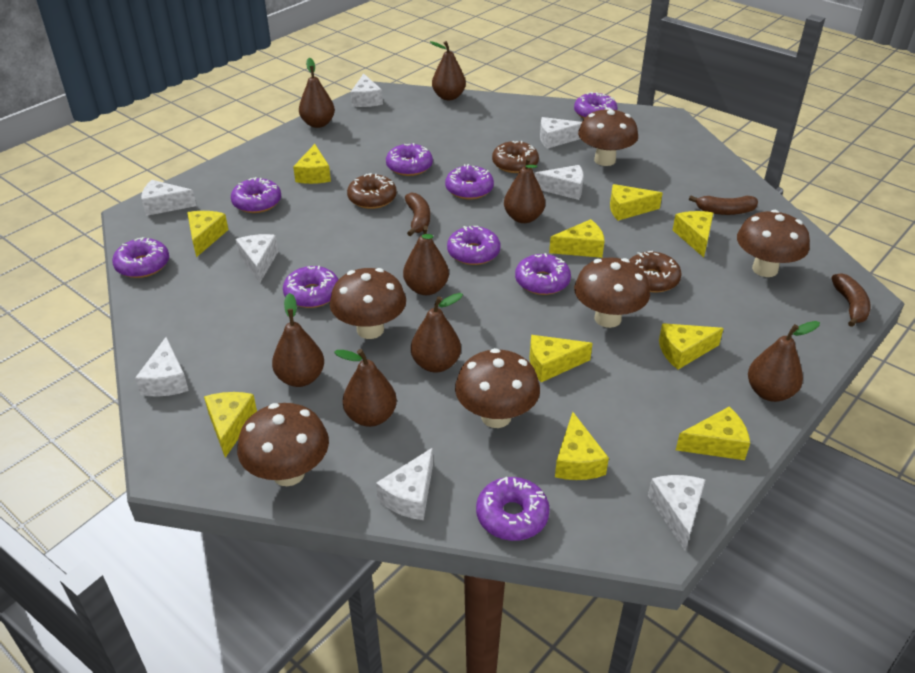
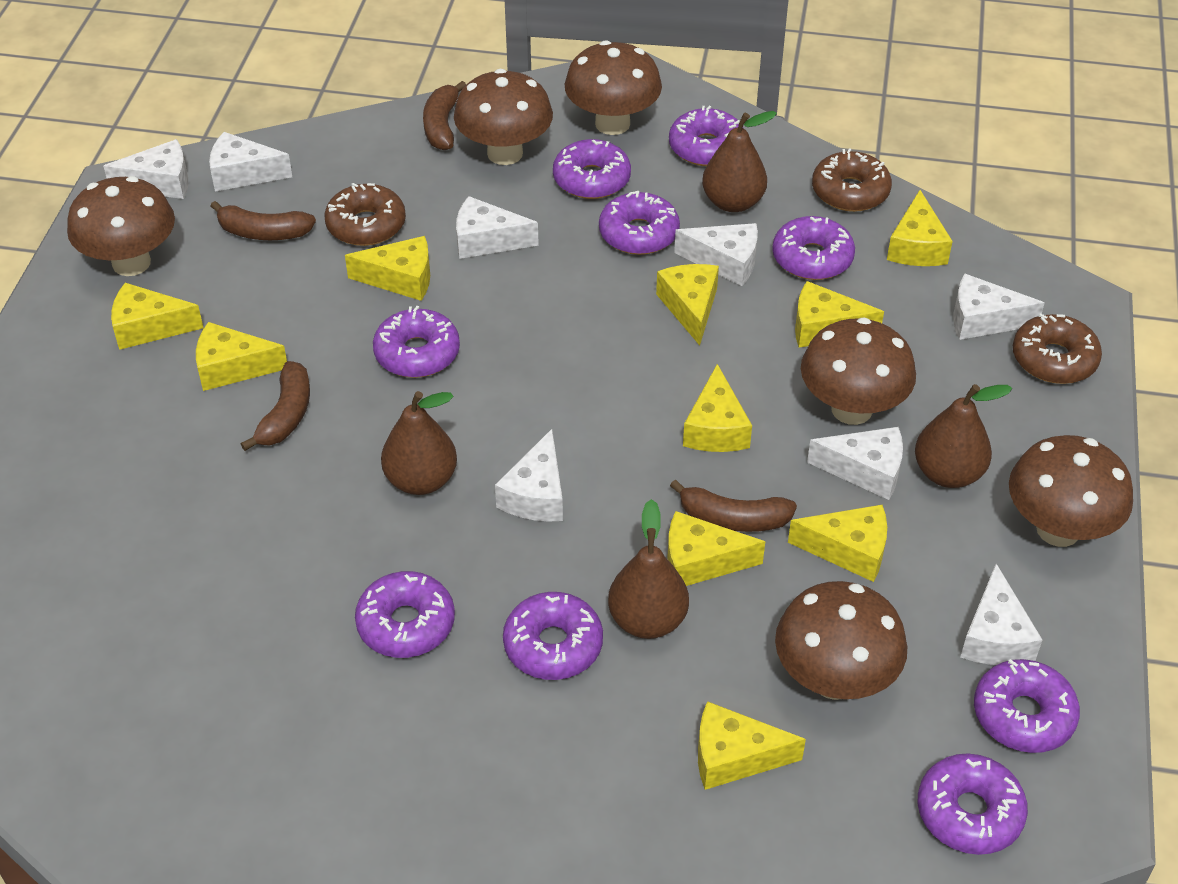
brown banana: [405,193,430,236] [689,195,758,215] [831,273,871,327] = 3 -> [210,201,316,240] [241,361,310,451] [423,81,466,150] [670,479,797,532] = 4
brown pear: [272,293,324,387] [299,58,335,128] [334,349,397,427] [403,226,449,295] [411,293,463,372] [430,41,466,100] [504,157,545,223] [748,321,820,402] = 8 -> [381,391,457,495] [608,499,689,639] [702,111,777,212] [915,384,1012,488] = 4

